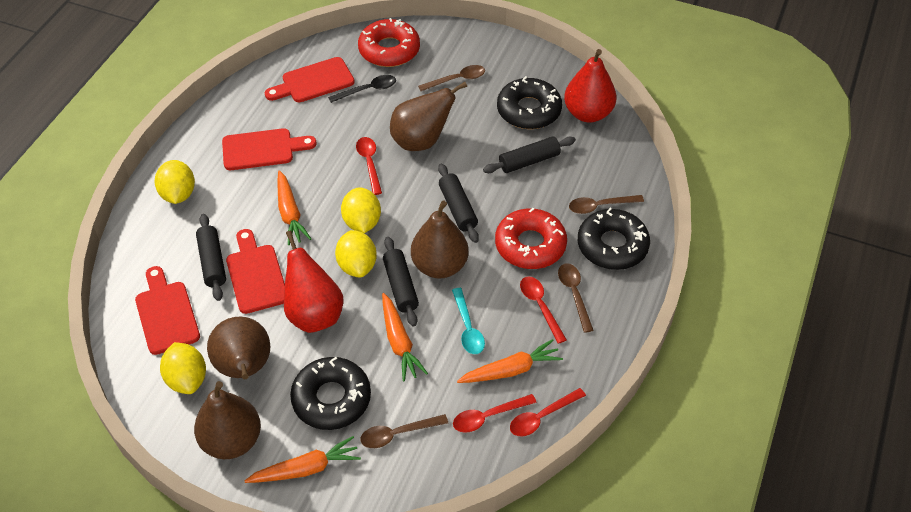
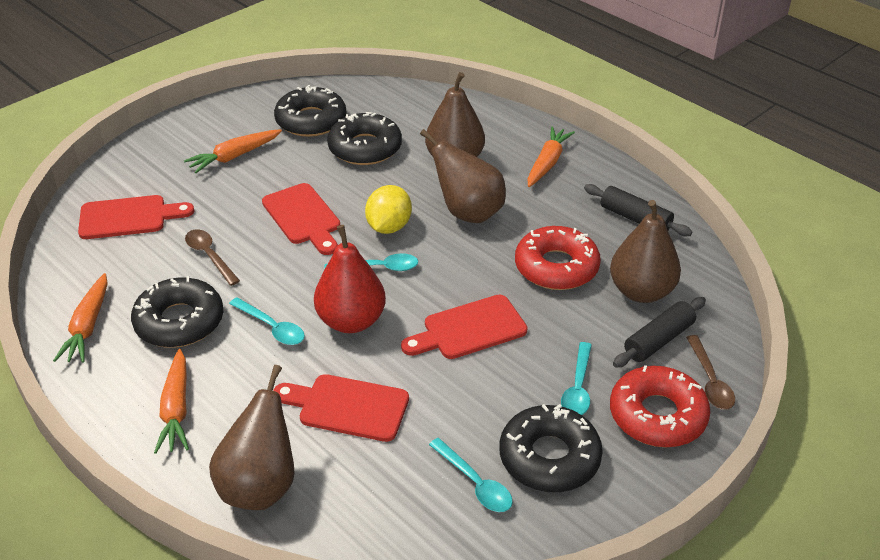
black donut: [290,357,371,430] [497,76,562,129] [578,208,650,270] = 3 -> [131,276,223,348] [274,85,347,137] [327,112,402,165] [499,404,603,492] = 4
black rolling pin: [196,214,226,301] [383,237,419,327] [438,164,479,243] [483,136,576,173] = 4 -> [584,184,692,236] [613,297,706,368] = 2
black spoon: [328,75,396,103] = 1 -> none = 0
brown spoon: [360,414,448,448] [418,65,485,91] [558,264,594,333] [569,195,644,214] = 4 -> [185,229,240,286] [686,335,735,410] = 2
red pear: [284,231,343,333] [564,49,616,122] = 2 -> [314,225,386,333] = 1
red spoon: [356,137,382,195] [453,394,536,432] [510,388,586,436] [520,276,567,344] = 4 -> none = 0
turquoise spoon: [452,288,485,354] = 1 -> [229,297,305,345] [325,253,418,271] [429,438,513,512] [561,342,592,415] = 4
yellow lemon: [154,160,195,204] [160,342,206,394] [335,230,377,278] [341,187,381,233] = 4 -> [365,185,412,234] = 1

